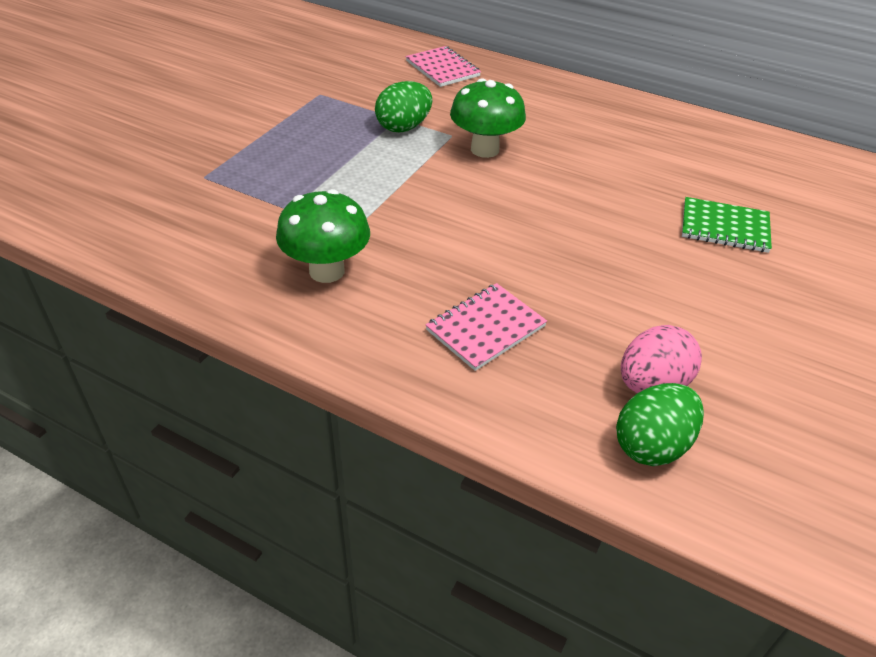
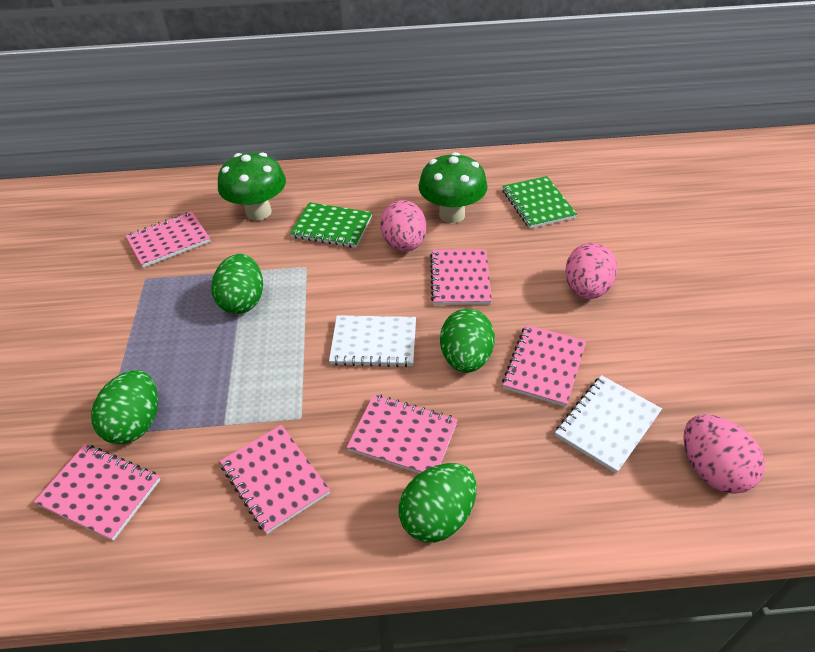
green egg: [375,81,432,133] [616,383,704,466] = 2 -> [91,370,158,444] [211,254,263,314] [398,463,476,543] [440,309,495,373] = 4
green notebook: [682,197,772,253] = 1 -> [290,202,372,248] [502,176,577,228] = 2
pink egg: [621,325,702,393] = 1 -> [380,200,426,252] [565,243,617,299] [683,414,765,494] = 3
pink notebook: [406,46,481,87] [425,283,547,371] = 2 -> [34,444,160,541] [125,211,210,268] [220,425,330,534] [347,394,458,474] [430,249,492,305] [502,325,586,407] = 6
white notebook: none = 0 -> [329,315,416,367] [555,375,662,474] = 2

